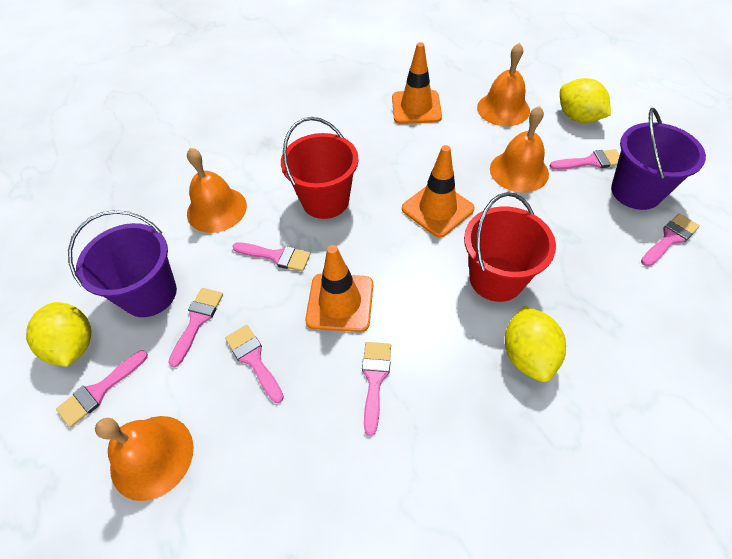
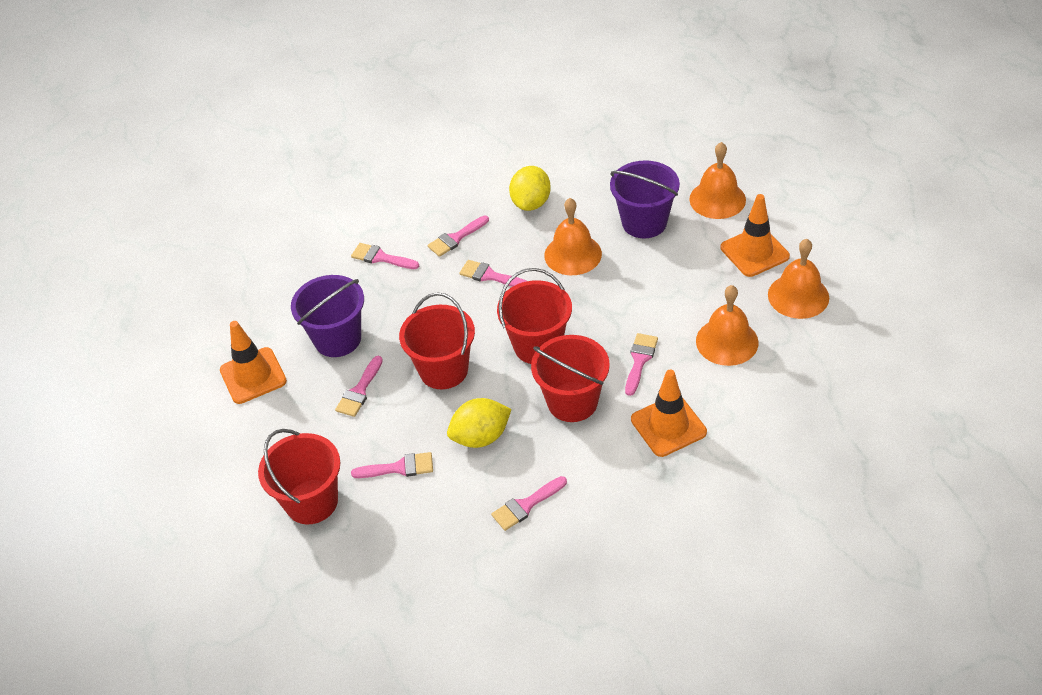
red bucket: [281,117,359,219] [464,192,556,302] = 2 -> [258,429,341,524] [399,292,475,389] [497,268,572,364] [531,335,610,422] = 4
yellow lemon: [26,302,91,367] [505,306,566,382] [560,78,611,123] = 3 -> [447,398,511,448] [509,166,551,211] = 2

